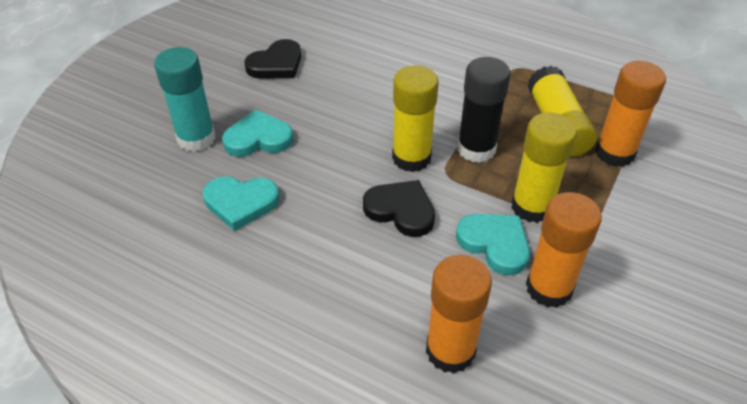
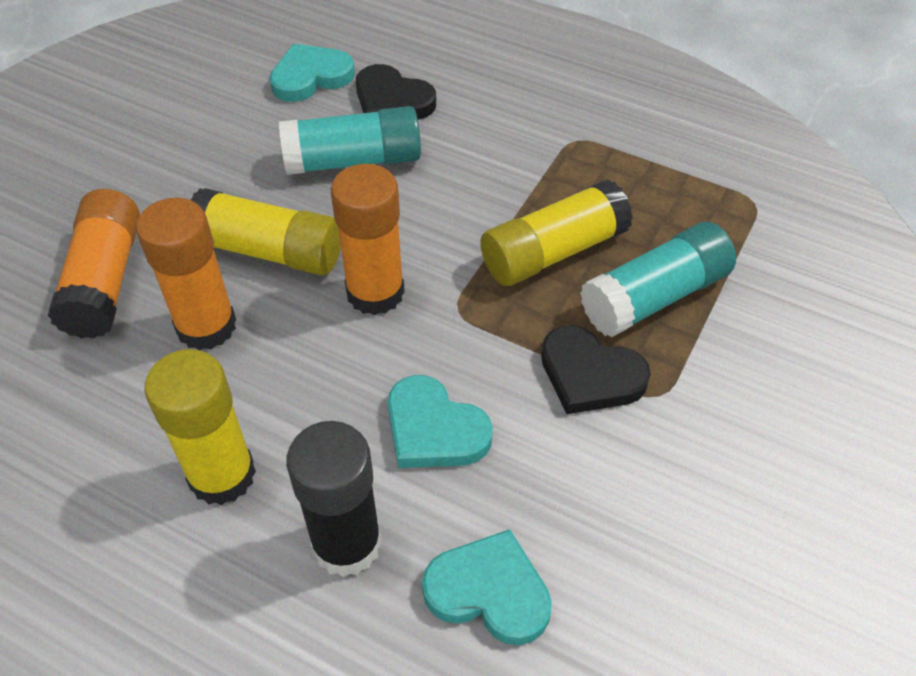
turquoise glue stick: [154,47,216,152] = 1 -> [279,106,421,175] [580,222,736,337] = 2

